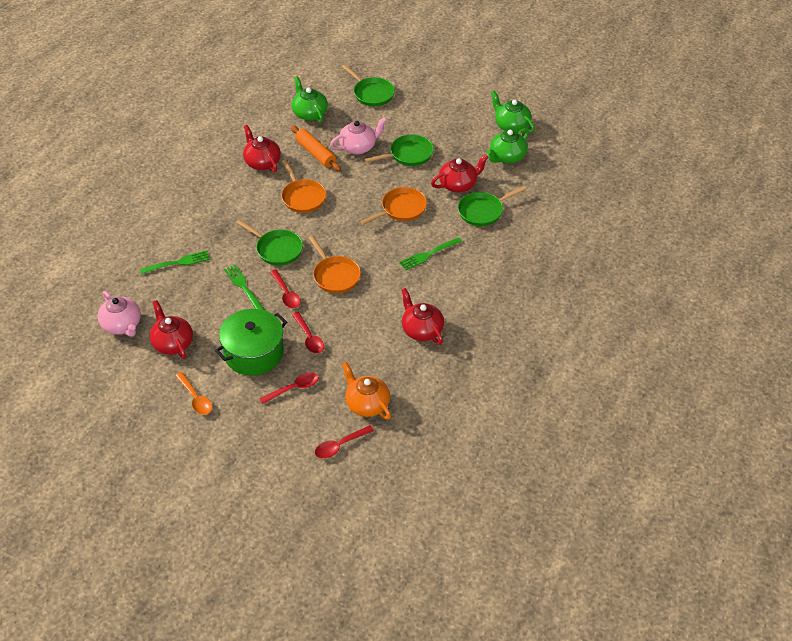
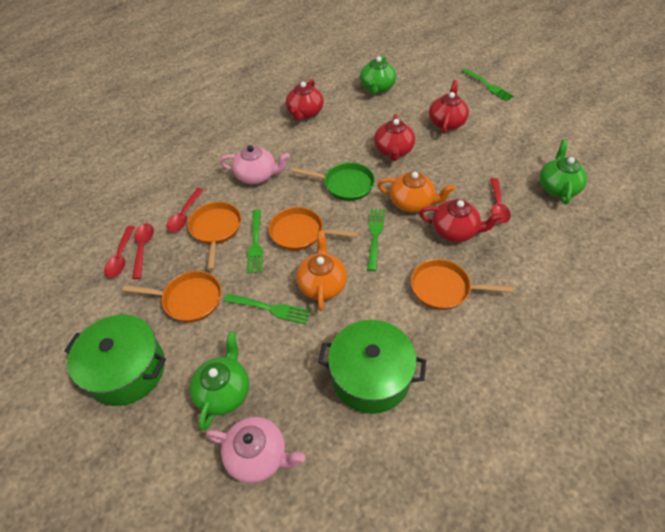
green fork: [140,250,210,274] [224,265,265,310] [399,237,462,270] = 3 -> [224,294,311,325] [247,209,263,273] [367,209,385,271] [461,68,514,101] = 4
green pan: [236,220,303,266] [342,64,395,106] [365,134,434,166] [458,186,527,226] = 4 -> [292,162,375,201] = 1
green pot: [215,309,287,375] = 1 -> [64,315,166,406] [318,320,426,414] = 2
orange pan: [281,160,326,213] [309,236,361,293] [360,187,427,225] = 3 -> [122,271,221,322] [188,202,241,270] [269,207,358,251] [411,259,513,310] = 4
orange rolling pin: [291,126,341,171] = 1 -> none = 0
orange spoon: [175,372,212,415] = 1 -> none = 0
orange teapot: [342,362,391,420] = 1 -> [296,231,347,311] [377,172,455,212] = 2

